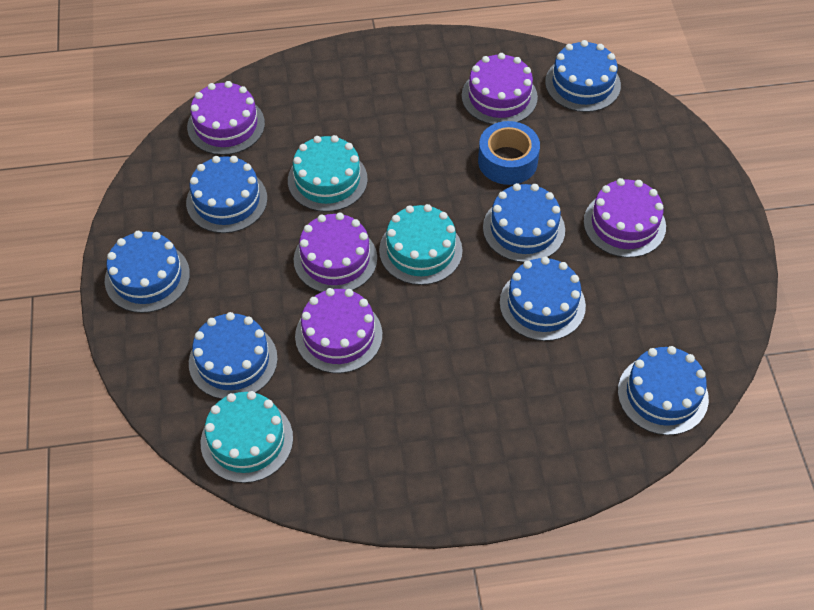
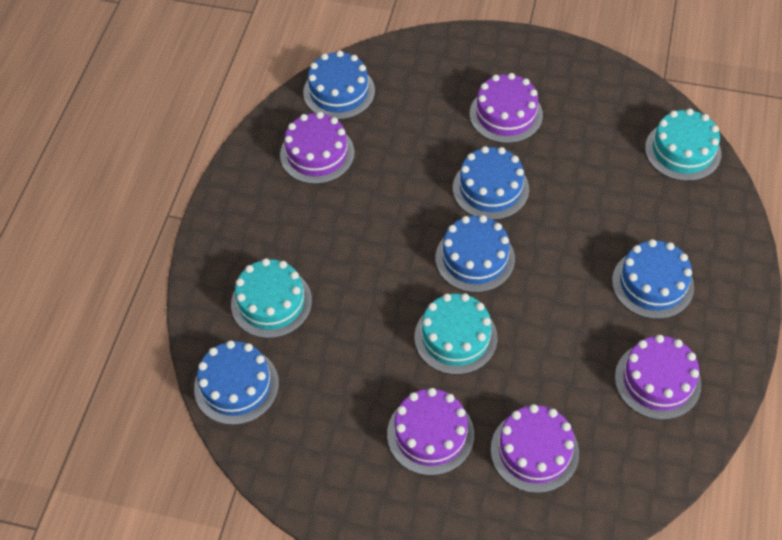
blue cake: [105,231,190,313] [186,156,267,233] [189,312,278,399] [483,183,565,262] [500,257,586,341] [545,40,621,112] [618,346,709,435] = 7 -> [194,341,279,425] [303,51,375,120] [436,215,515,293] [453,146,529,220] [612,239,694,319] = 5
blue tape: [478,121,540,185] = 1 -> none = 0

